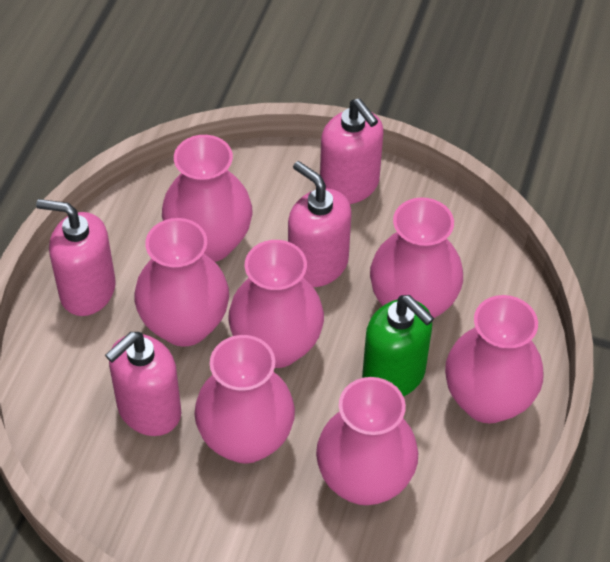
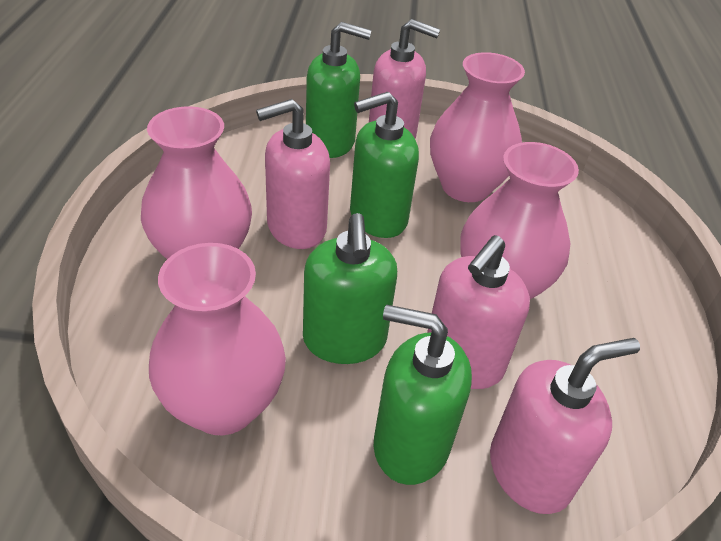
green soap dispenser: [362,295,434,396] = 1 -> [303,213,397,364] [306,22,372,158] [350,92,419,238] [374,305,472,485] = 4
pink vase: [134,218,229,347] [162,135,253,262] [194,335,295,464] [228,240,324,368] [316,377,418,505] [370,197,463,318] [445,295,543,424] = 7 -> [141,106,252,259] [149,243,286,435] [430,52,525,202] [460,142,579,299] = 4

